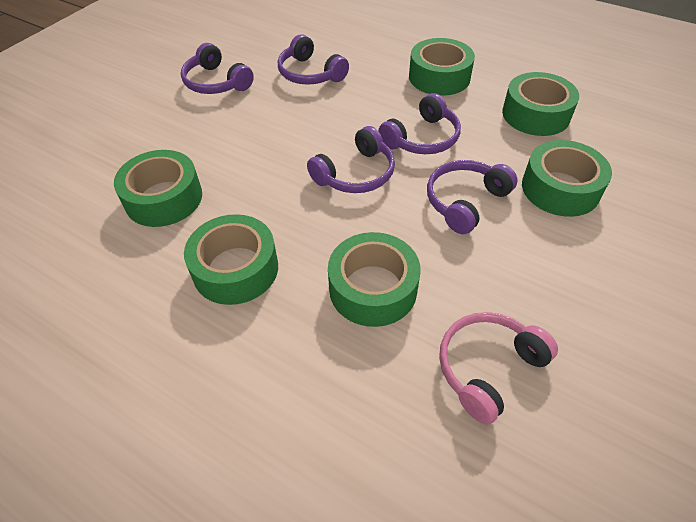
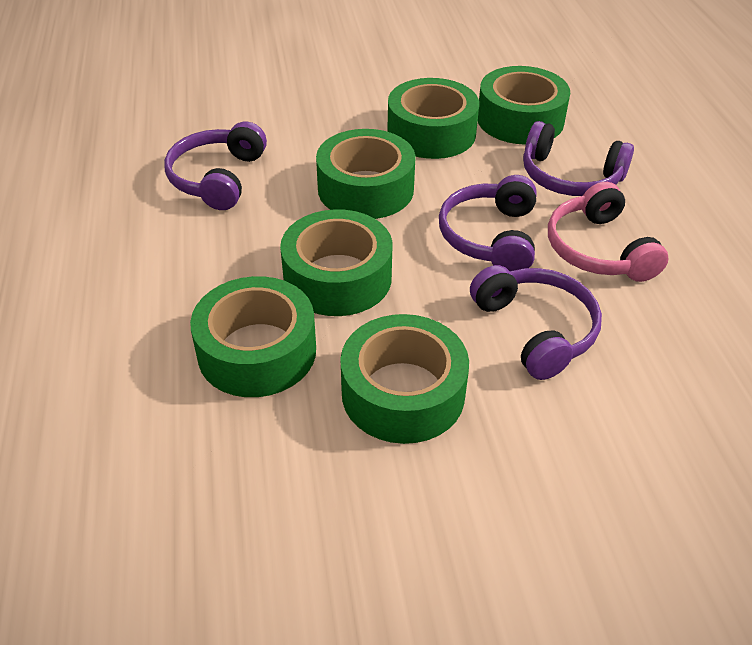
purple headphones: [181,43,254,94] [278,34,349,85] [307,126,395,193] [378,93,461,154] [427,160,518,234] = 5 -> [164,122,267,210] [439,175,537,271] [470,265,602,380] [523,121,634,196] = 4

